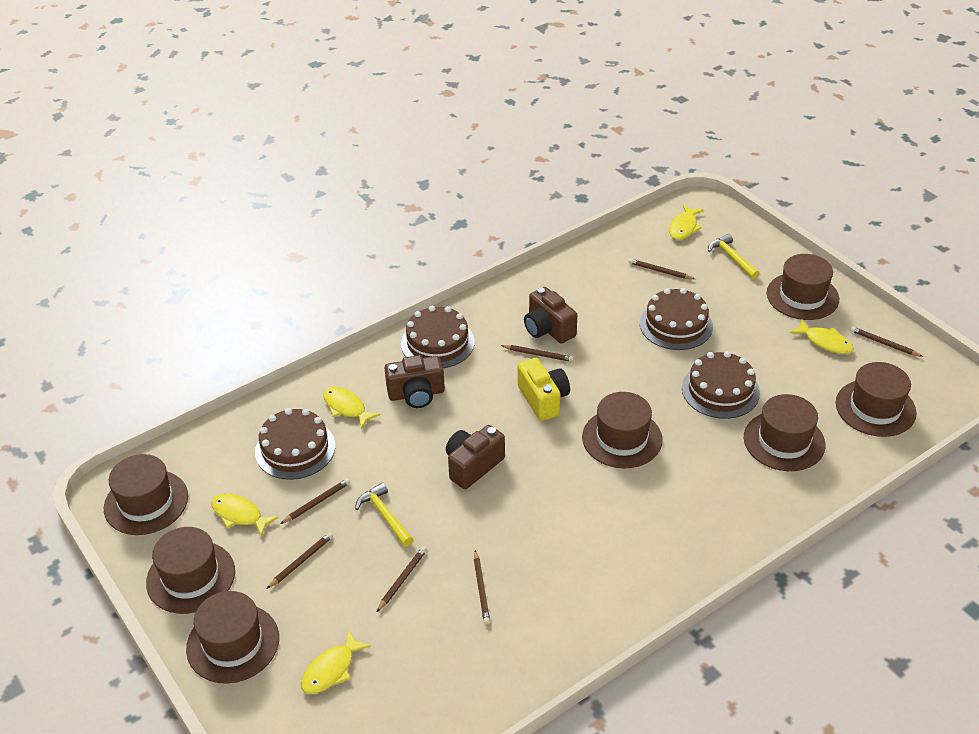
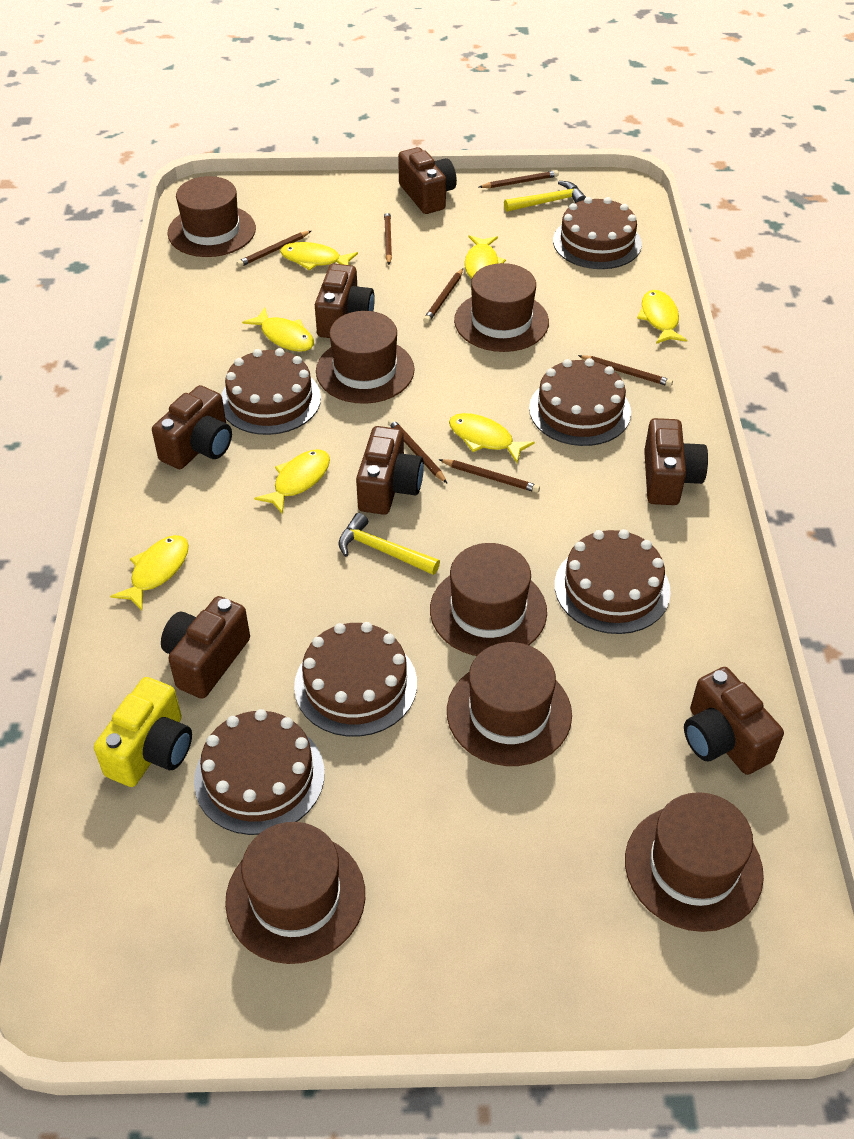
brown cake: [255,408,335,480] [401,306,475,368] [640,288,713,350] [682,351,760,419] = 4 -> [194,709,325,835] [221,348,321,435] [294,622,417,737] [529,358,631,446] [553,197,642,269] [555,529,671,634] = 6
brown camera: [384,355,445,408] [446,425,505,489] [524,287,577,343] = 3 -> [152,385,232,469] [161,596,250,699] [315,264,375,338] [356,426,424,515] [398,147,457,214] [644,418,708,505] [684,667,784,775] = 7
yellow fish: [211,494,279,537] [301,630,371,694] [323,387,380,429] [669,205,704,240] [790,319,854,354] = 5 -> [110,535,189,610] [242,307,314,352] [254,449,330,514] [280,242,358,271] [449,413,535,463] [465,235,506,279] [637,290,687,344] = 7

